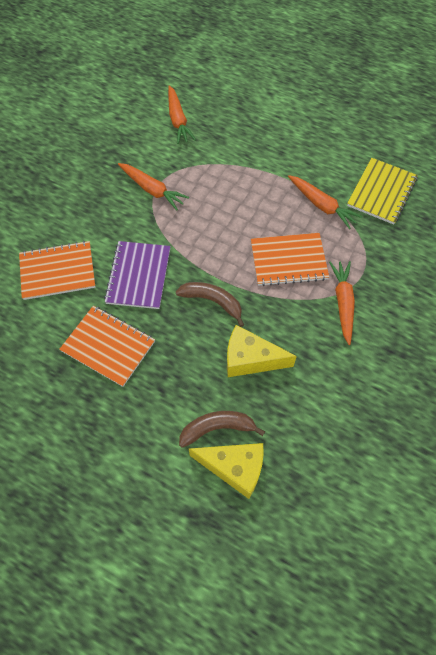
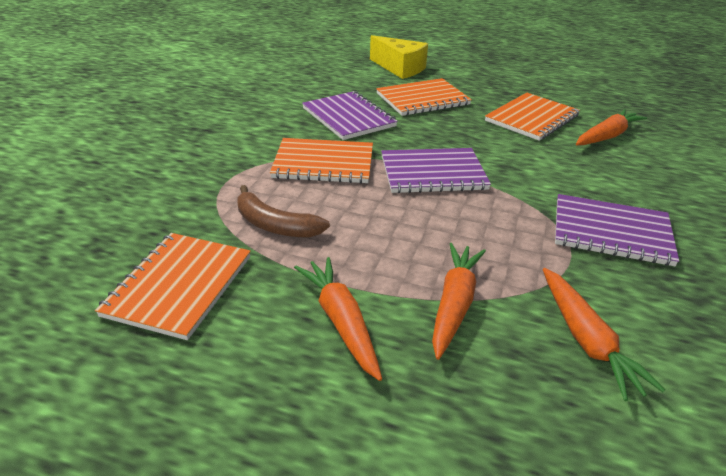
brown banana: [176,282,244,327] [179,411,265,448] = 2 -> [237,185,330,238] = 1
orange notebook: [19,241,95,300] [59,306,155,387] [251,233,329,286] = 3 -> [95,233,251,340] [270,138,373,184] [376,78,472,116] [485,93,580,141] = 4
purple notebook: [104,241,170,309] = 1 -> [302,91,398,140] [381,148,491,193] [555,194,679,266] = 3
yellow cheese: [189,443,264,499] [227,325,297,377] = 2 -> [370,35,428,79] = 1
yellow notebook: [347,158,418,225] = 1 -> none = 0

